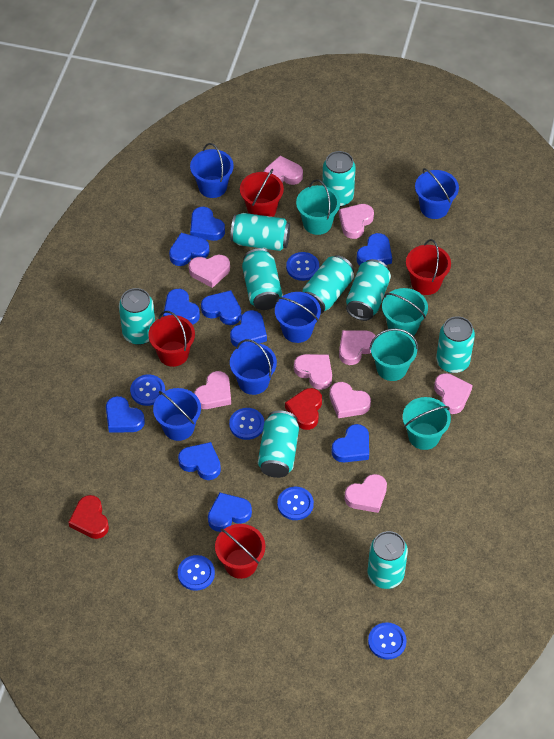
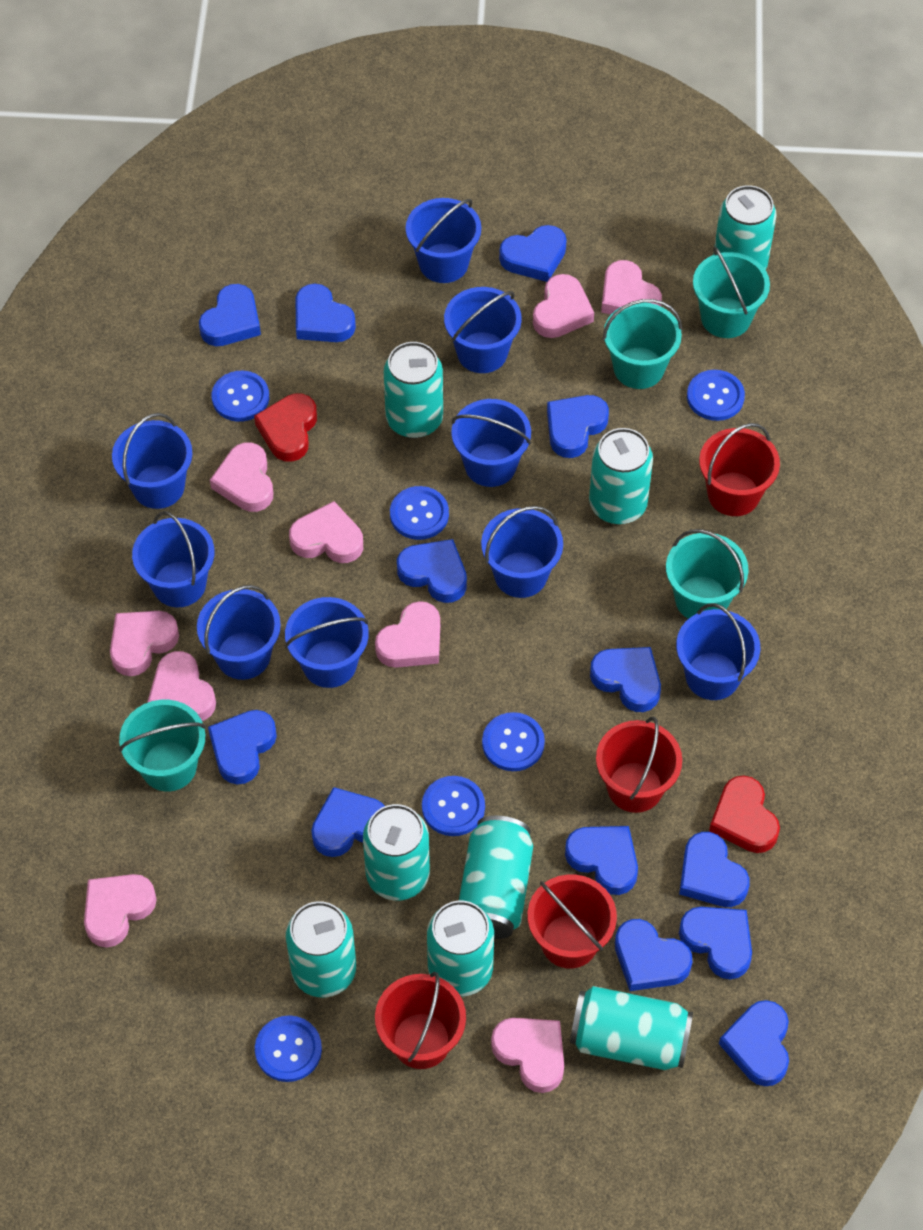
blue bucket: [153,388,201,441] [190,143,234,198] [230,339,277,395] [275,292,321,343] [415,168,459,219] = 5 -> [112,413,192,509] [132,511,214,607] [197,585,281,680] [285,597,369,688] [406,198,481,283] [444,287,522,373] [452,399,531,487] [481,506,563,598] [676,603,760,700] = 9
blue heart: [106,396,145,433] [163,289,200,325] [169,233,209,266] [178,442,221,480] [190,207,225,241] [201,290,241,325] [208,492,252,532] [230,310,267,347] [331,424,369,462] [357,233,392,265] = 10 -> [199,284,261,346] [208,710,277,784] [295,284,356,342] [311,787,384,857] [397,539,467,603] [499,225,567,282] [547,395,609,458] [565,826,638,895] [590,647,661,712] [615,919,692,991] [679,832,750,907] [679,907,752,979] [719,1000,789,1086] = 13
turquoise can: [119,288,155,345] [230,213,290,251] [242,248,282,310] [258,411,299,478] [303,255,354,314] [322,151,356,207] [346,259,391,321] [368,531,408,589] [436,316,475,373] = 9 -> [286,901,356,997] [363,804,430,900] [384,342,443,438] [427,901,494,996] [459,815,533,939] [570,986,693,1070] [589,428,653,524] [713,185,777,270] = 8

